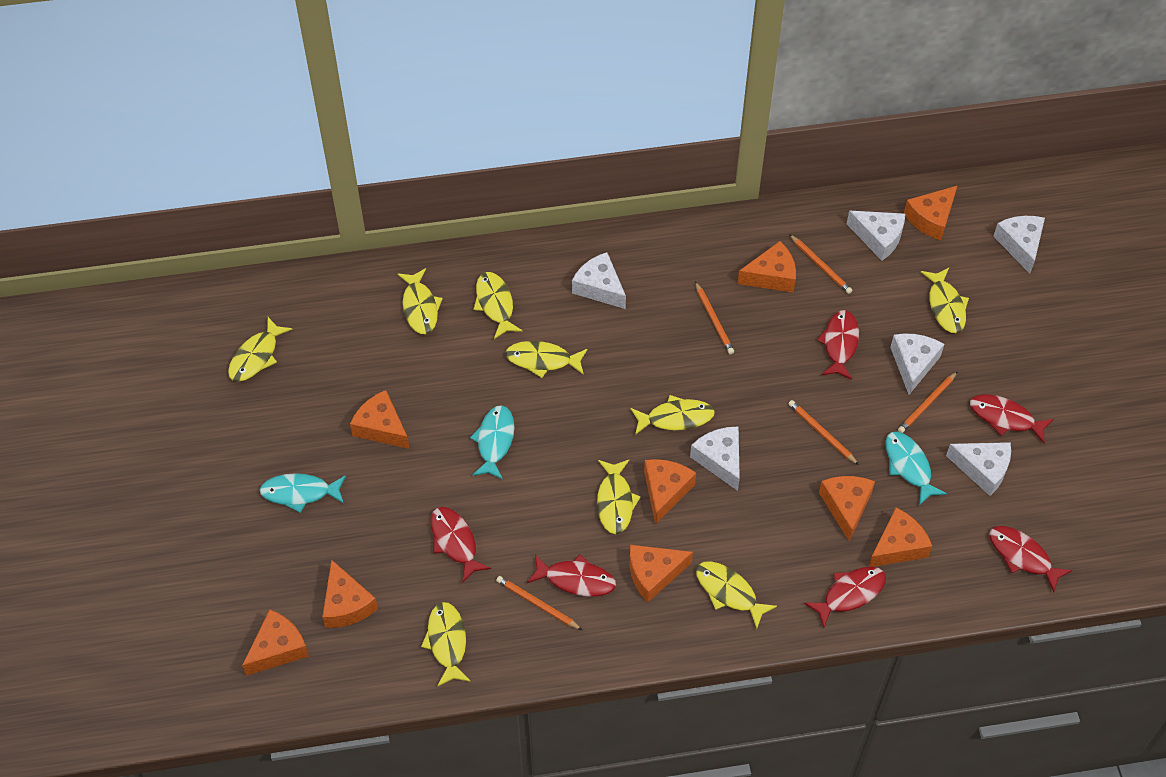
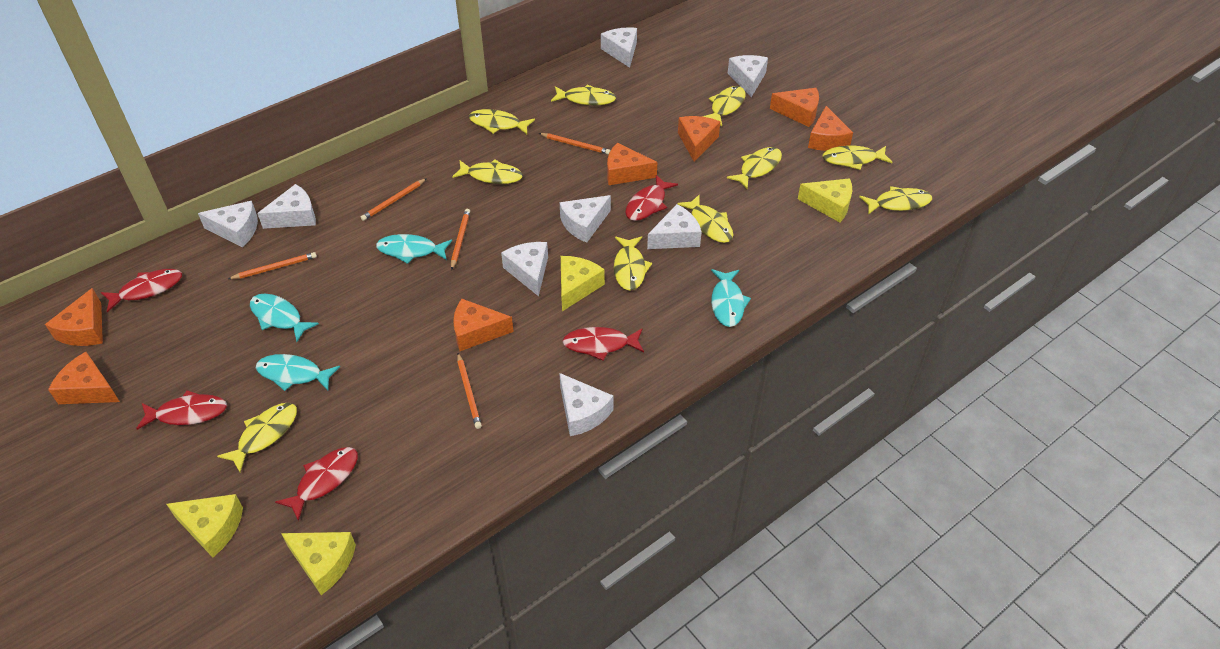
orange cheese: [242,610,309,676] [322,559,378,628] [350,390,409,449] [630,545,693,602] [644,459,696,525] [737,241,796,293] [819,476,875,541] [869,508,932,567] [904,186,957,240] = 9 -> [45,288,103,346] [48,352,120,404] [453,299,514,351] [607,143,657,185] [678,116,720,162] [770,88,819,127] [808,106,853,151] = 7
red fish: [431,507,491,583] [527,554,616,597] [804,567,886,628] [817,310,859,380] [970,394,1054,443] [989,526,1072,593] = 6 -> [101,269,182,312] [136,390,227,430] [275,447,358,521] [562,327,644,361] [625,175,678,221] = 5
turquoise fish: [260,473,346,513] [470,405,514,480] [885,431,947,506] = 3 -> [250,293,319,342] [256,354,340,391] [376,234,452,264] [711,269,751,327] = 4
white cheese: [572,252,626,309] [690,426,740,491] [847,211,905,261] [890,333,944,395] [946,442,1011,496] [993,216,1045,273] = 6 -> [198,201,258,247] [257,184,316,229] [501,242,548,296] [559,373,614,436] [560,195,611,243] [601,27,637,68] [647,204,702,249] [728,55,768,97] = 8
yellow cheese: none = 0 -> [167,494,243,558] [281,532,356,595] [561,256,605,311] [798,178,852,222] = 4
yellow fish: [228,317,293,382] [397,268,443,334] [421,602,471,687] [473,272,523,339] [505,341,588,378] [597,460,641,534] [631,395,715,435] [696,561,777,629] [921,268,969,333] = 9 -> [217,403,297,472] [452,159,523,184] [469,109,535,134] [551,84,616,105] [614,236,652,291] [677,194,733,243] [702,86,746,126] [727,147,782,189] [822,146,892,170] [859,186,932,215] = 10

